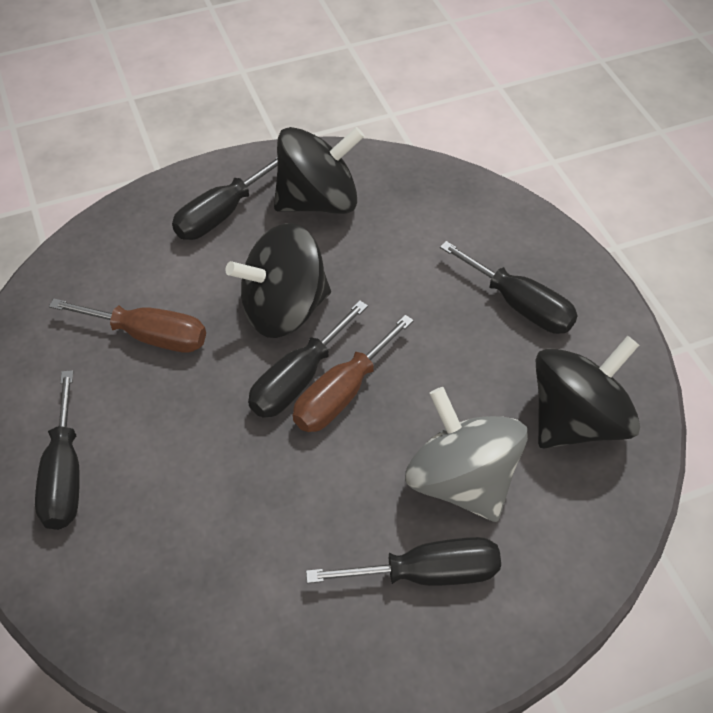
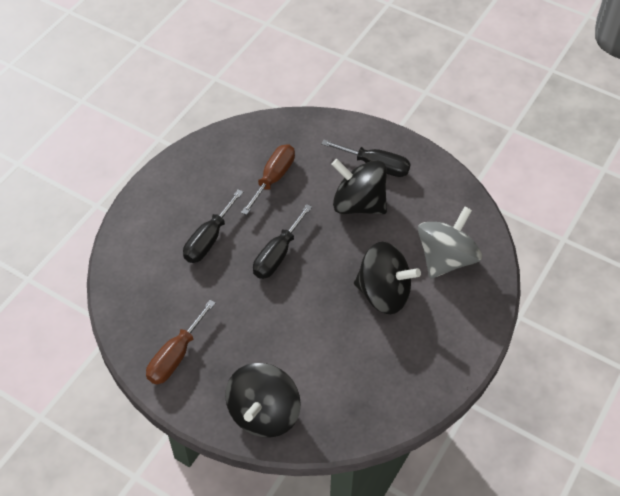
black screwdriver: [35,370,80,530] [172,157,278,240] [248,300,368,418] [306,537,501,586] [440,241,578,334] = 5 -> [183,189,243,263] [253,204,312,279] [321,140,411,177] = 3

